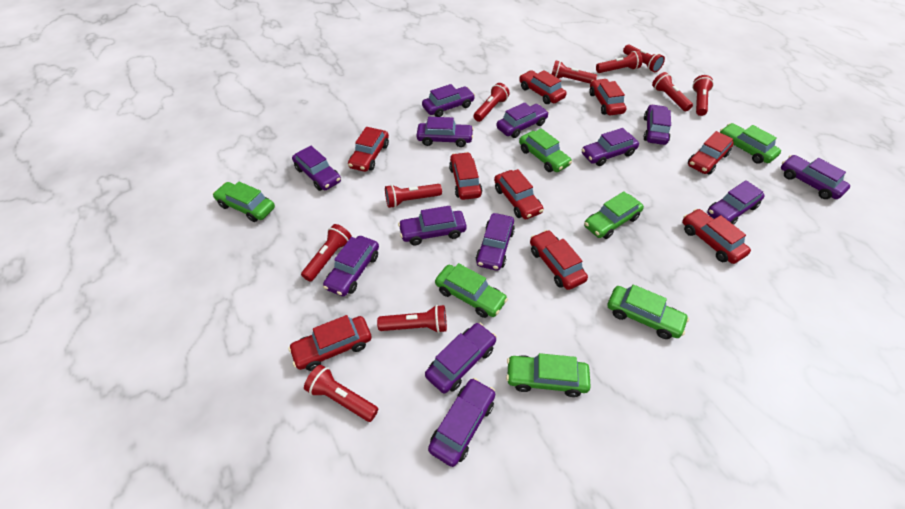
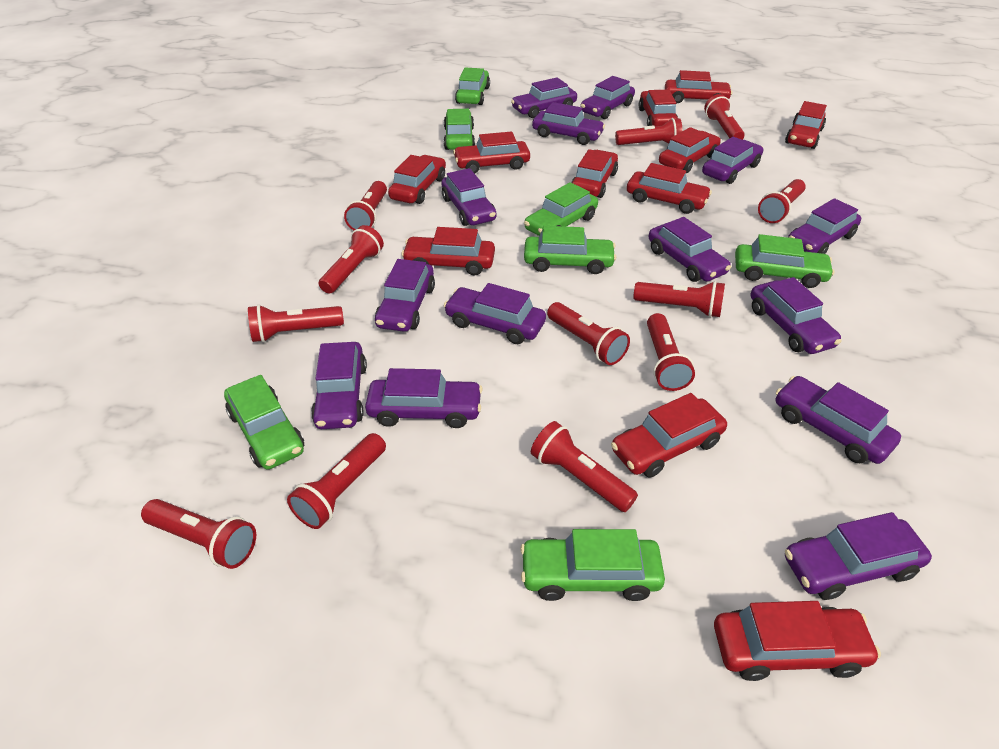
purple car: [292,146,341,191] [323,236,379,296] [398,206,466,245] [416,117,474,147] [422,84,475,117] [425,323,497,393] [428,378,495,467] [476,213,515,271] [496,102,549,138] [581,128,639,166] [644,104,671,145] [707,180,765,225] [781,155,850,199] = 13 -> [311,342,367,429] [365,368,483,428] [375,259,435,332] [441,168,496,226] [444,283,546,344] [511,77,577,118] [532,102,605,145] [581,76,635,119] [649,217,731,282] [702,137,763,184] [751,277,842,354] [776,376,901,464] [785,512,932,600] [788,198,861,254] = 14
red car: [288,315,372,371] [348,127,389,172] [449,152,482,200] [494,169,544,219] [519,70,567,104] [530,230,588,290] [589,79,626,115] [682,209,751,264] [688,131,734,175] = 9 -> [388,155,446,204] [401,227,495,276] [453,131,530,174] [571,149,618,198] [611,393,727,478] [627,163,712,214] [639,90,678,126] [659,127,721,173] [665,70,732,103] [714,601,881,681] [785,101,827,149] = 11
red flashlight: [301,224,352,282] [304,365,378,422] [377,305,447,333] [385,184,442,208] [474,83,510,122] [552,60,597,83] [596,51,642,73] [623,45,665,72] [652,72,693,111] [692,75,714,116] = 10 -> [141,499,256,569] [248,304,344,342] [287,433,386,529] [319,225,384,294] [344,181,387,230] [531,421,638,512] [547,302,630,365] [615,118,683,145] [633,281,725,318] [647,313,695,391] [704,94,745,140] [758,179,806,223] = 12

